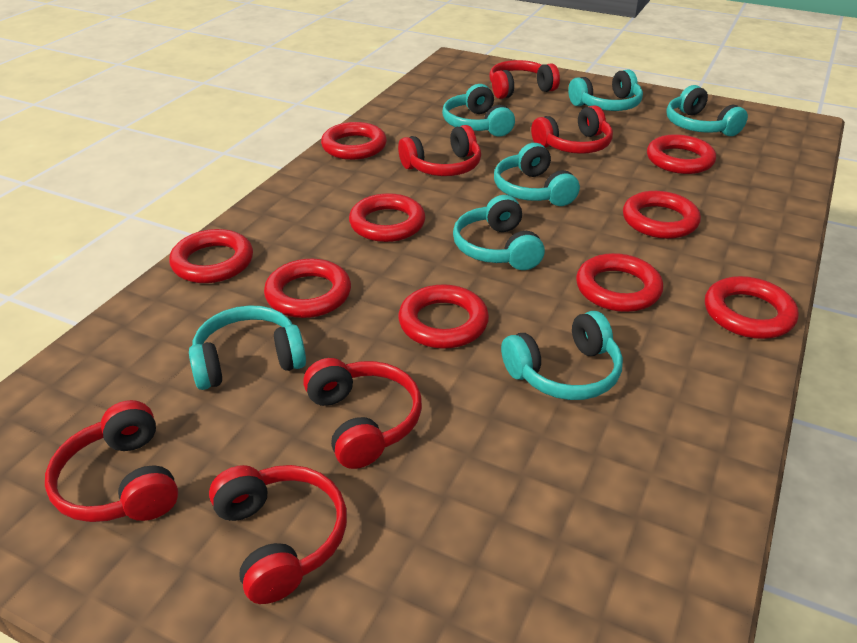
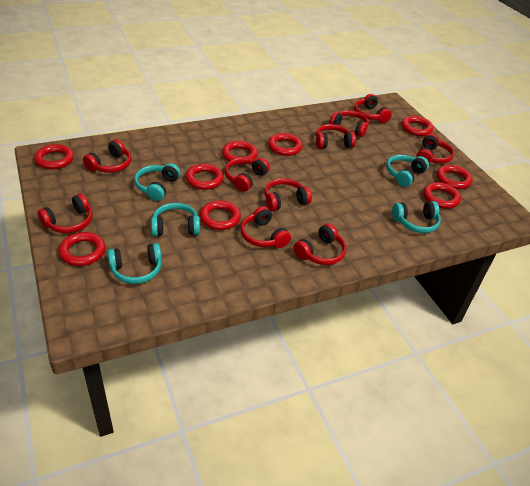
red headphones: [45,400,178,522] [209,465,347,604] [303,358,422,469] [398,125,481,176] [490,60,560,99] [531,105,613,154] = 6 -> [37,194,93,233] [83,139,131,173] [225,158,270,192] [240,206,291,248] [264,178,312,211] [294,223,346,265] [316,124,356,149] [329,110,369,137] [354,94,392,123] [416,133,454,164] = 10
turquoise headphones: [189,305,306,390] [442,84,515,137] [453,195,545,270] [494,143,580,206] [501,311,623,400] [568,69,643,111] [666,85,748,136] = 7 -> [108,243,162,284] [134,163,181,201] [151,203,200,236] [386,155,429,187] [392,201,441,233] = 5

